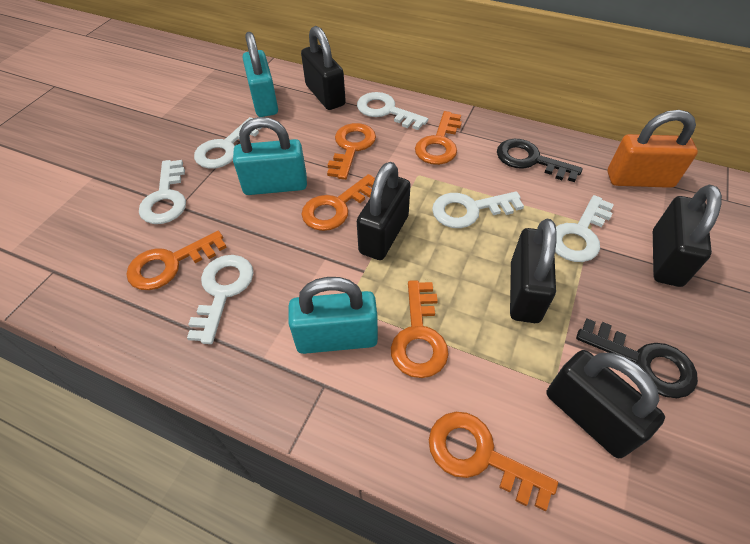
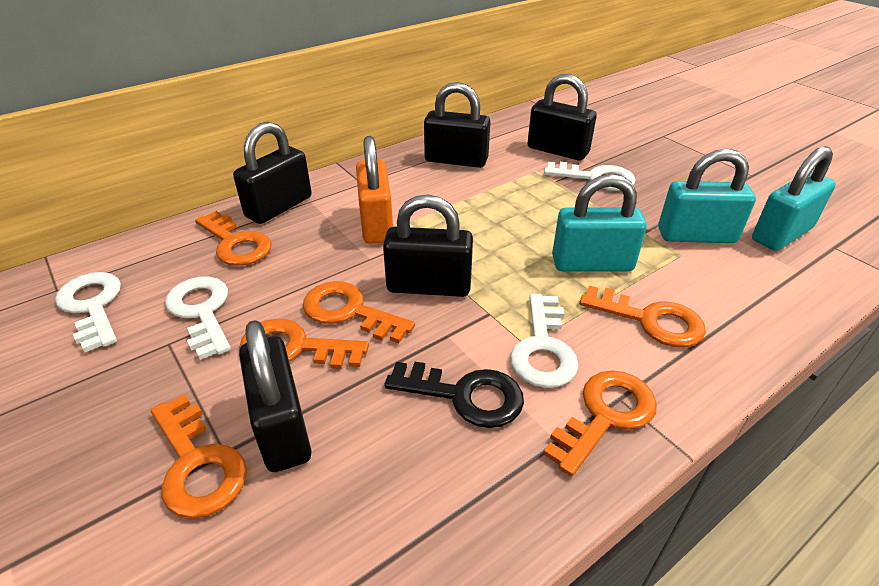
black key: [497,139,583,182] [576,318,698,398] = 2 -> [384,362,524,428] = 1
white key: [139,160,186,224] [187,255,254,344] [194,117,262,169] [357,92,428,130] [432,191,524,228] [555,195,614,262] = 6 -> [55,272,121,352] [165,276,231,360] [510,294,578,388] [544,162,636,191] = 4

